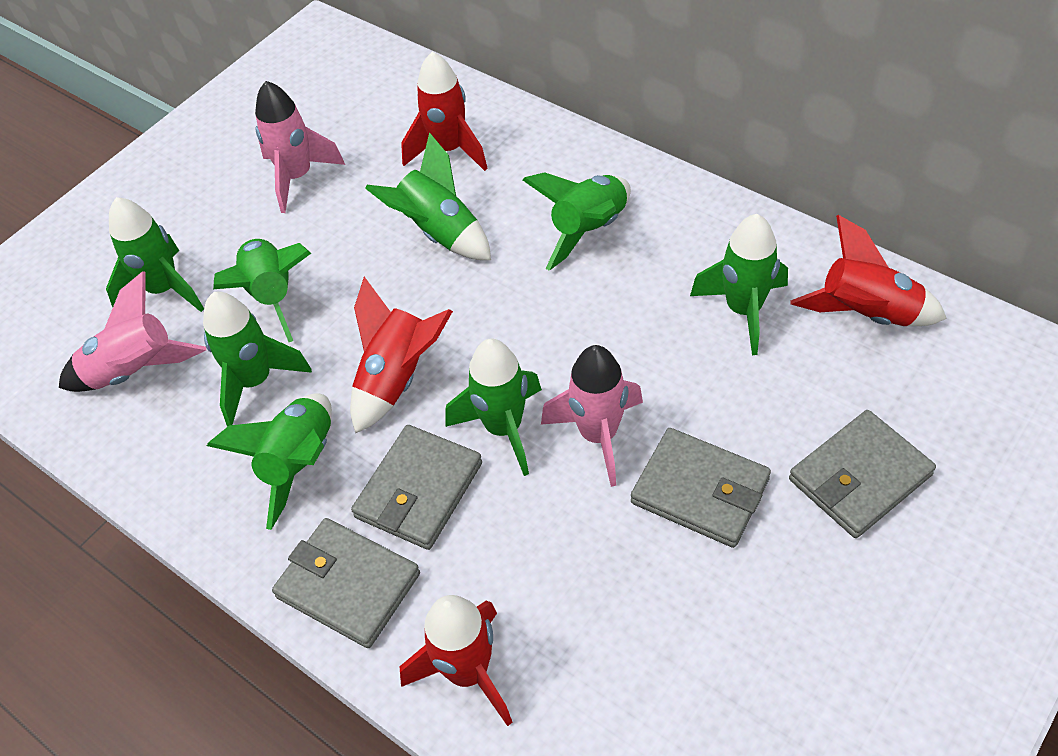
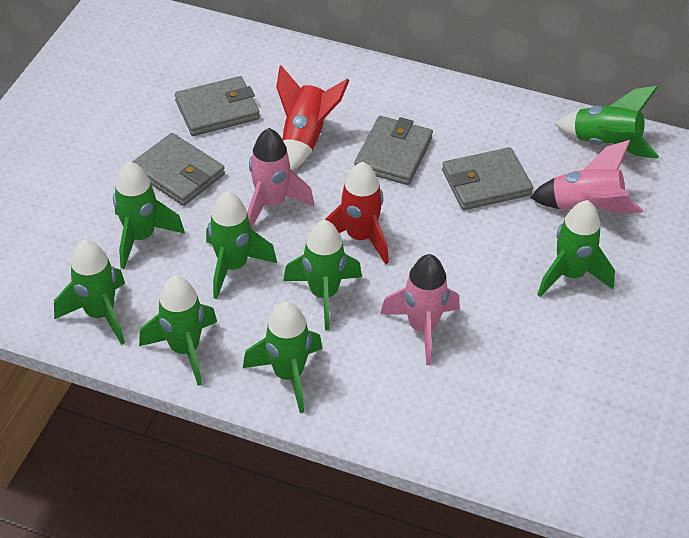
red rocket: [350,277,453,433] [399,595,512,726] [401,52,488,171] [790,215,947,326] = 4 -> [276,65,349,170] [325,162,389,265] = 2

